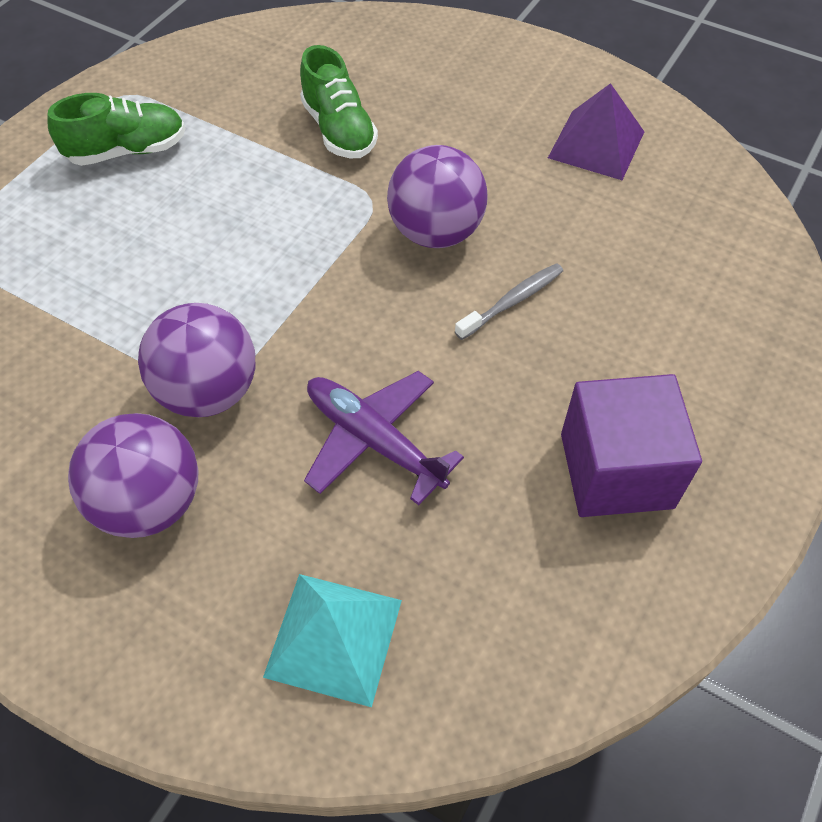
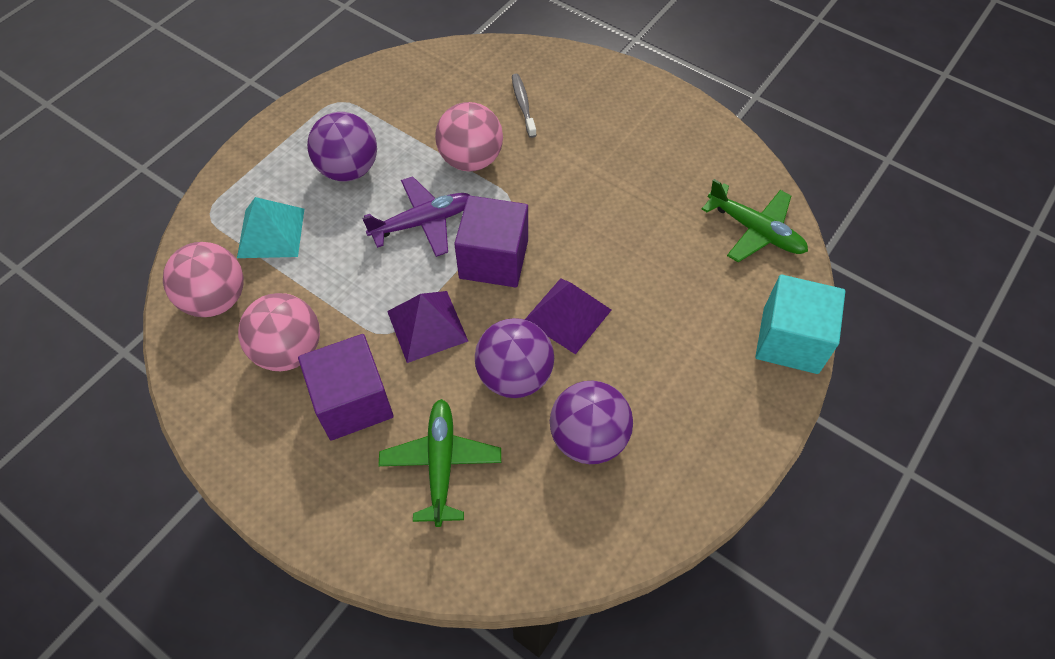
green plane: none = 0 -> [378,399,501,527] [702,179,808,262] = 2
green shoe: [47,93,185,166] [300,45,378,158] = 2 -> none = 0
pink ball: none = 0 -> [163,242,244,317] [238,293,320,371] [435,102,503,171] = 3
purple cube: [561,374,702,517] = 1 -> [298,334,394,441] [454,196,528,287] = 2
purple pyramid: [548,83,644,180] = 1 -> [387,291,468,363] [525,278,611,354] = 2
turquoise cube: none = 0 -> [755,274,845,374] = 1

